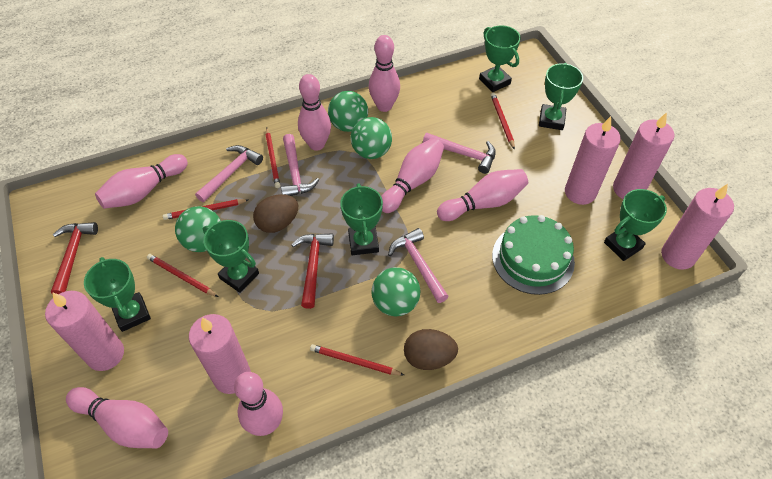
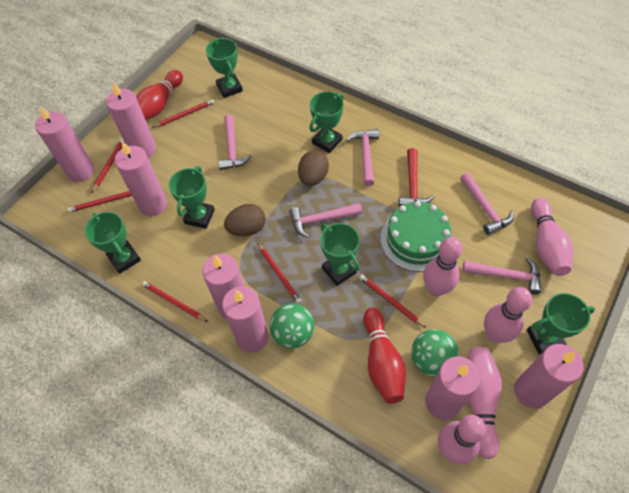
green ball: [175,206,221,252] [328,91,368,132] [351,117,392,159] [372,267,420,317] = 4 -> [269,303,314,349] [411,329,459,377] = 2
pink bowling pin: [66,387,168,448] [95,154,188,209] [234,372,283,436] [298,74,331,151] [369,35,400,112] [381,138,444,213] [437,169,528,221] = 7 -> [423,237,463,296] [438,415,486,464] [467,347,502,459] [484,287,532,343] [531,198,573,276] = 5
pink candle: [45,291,124,371] [189,314,251,394] [565,116,621,205] [613,112,675,199] [661,184,734,270] = 5 -> [35,106,94,182] [106,83,156,158] [115,142,167,216] [202,253,244,320] [222,286,269,353] [425,356,480,420] [514,344,583,409] = 7
pink hammer: [195,145,263,202] [281,134,319,196] [388,228,449,303] [423,133,496,174] = 4 -> [218,115,252,170] [289,203,362,238] [346,129,379,186] [460,172,514,235] [462,257,541,295] = 5
red bowling pin: none = 0 -> [136,70,183,120] [363,308,406,404] = 2
red hammer: [51,222,98,294] [291,233,334,309] = 2 -> [398,148,434,207] = 1
red pencil: [147,254,218,297] [163,199,248,220] [265,127,280,188] [310,344,404,375] [491,93,515,150] = 5 -> [67,191,132,213] [91,138,125,193] [142,281,208,322] [151,99,215,128] [258,243,301,304] [359,275,426,328] = 6

